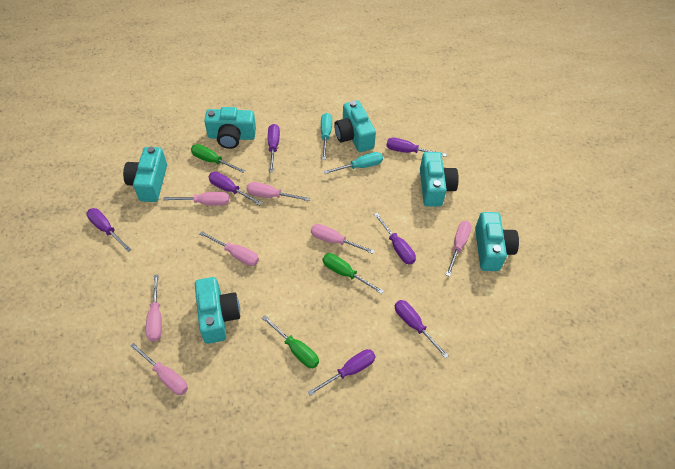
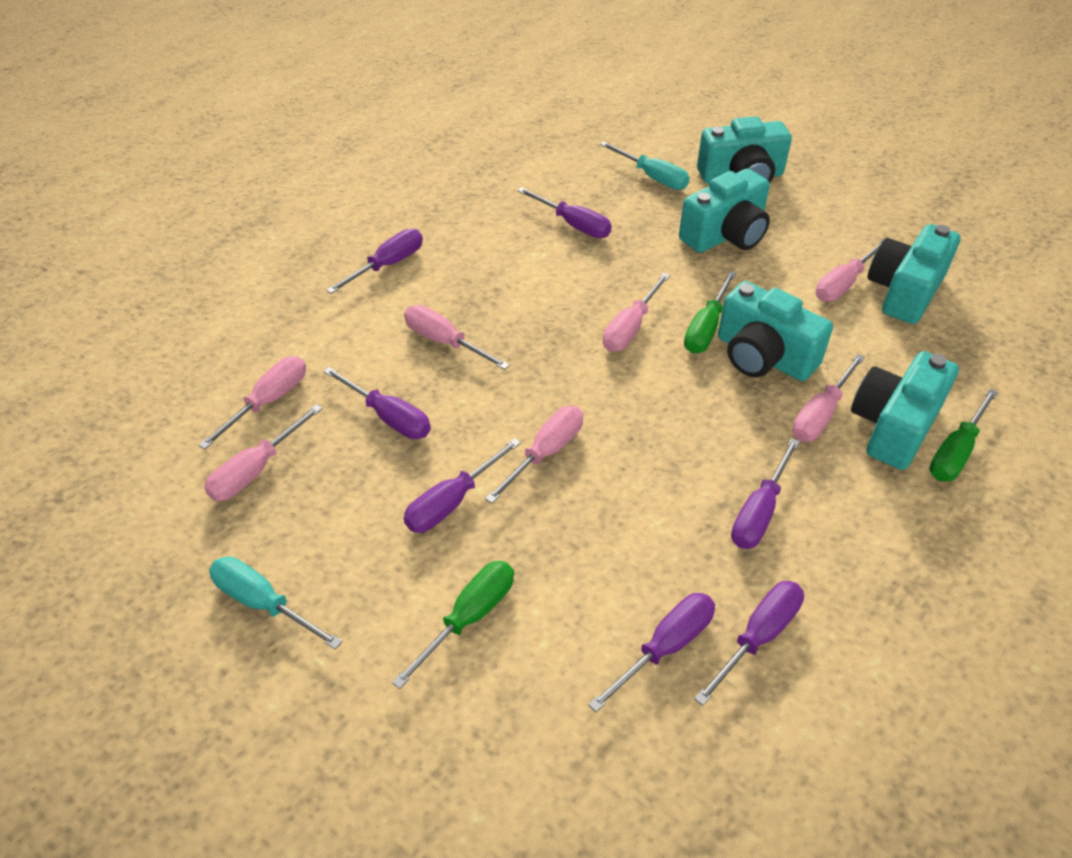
turquoise camera: [123,147,167,202] [195,277,240,344] [204,107,256,149] [334,100,376,152] [420,152,459,207] [475,212,519,271] = 6 -> [679,169,770,253] [697,116,792,183] [718,281,833,381] [851,351,959,470] [868,224,961,324] = 5

